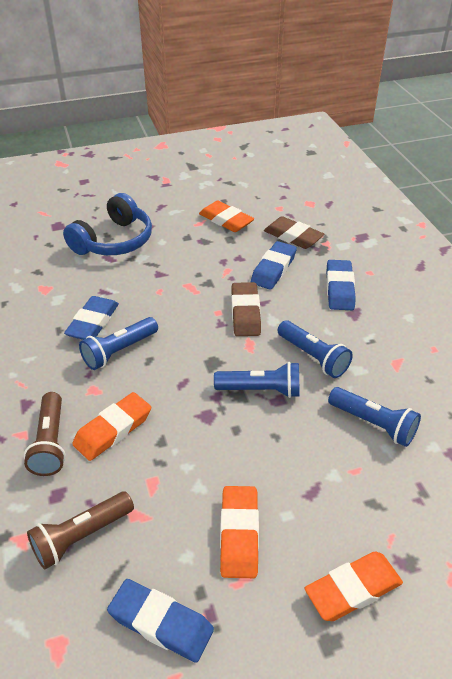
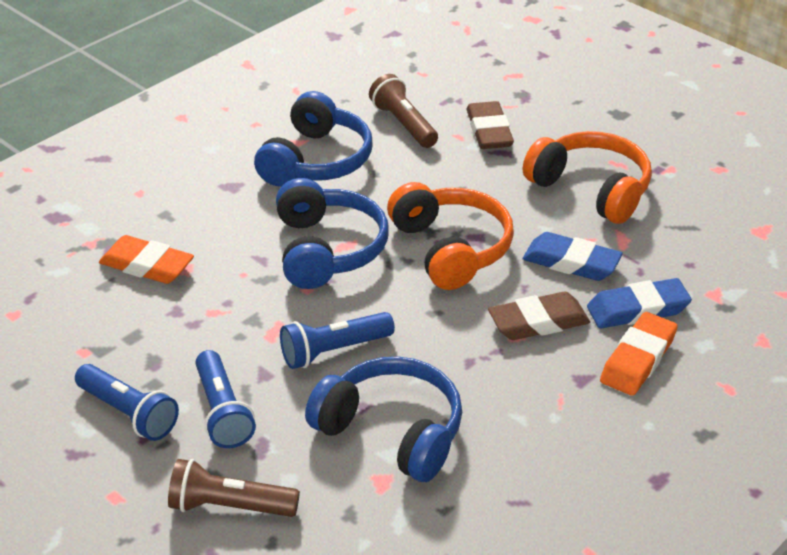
blue eraser: [64,296,119,340] [107,579,214,663] [251,241,297,290] [326,260,356,310] = 4 -> [523,232,622,281] [587,278,692,328] = 2
blue flashlight: [79,317,158,370] [214,362,300,398] [278,320,353,378] [328,387,421,447] = 4 -> [75,364,179,441] [196,350,256,448] [280,312,395,369] = 3
blue headphones: [63,193,152,255] = 1 -> [254,91,373,187] [276,178,389,289] [305,356,462,482] = 3
orange eraser: [72,392,151,461] [199,201,254,232] [220,486,259,578] [305,551,403,621] = 4 -> [99,235,194,284] [600,312,678,396] = 2
orange headphones: none = 0 -> [387,182,514,290] [523,131,652,224] = 2

